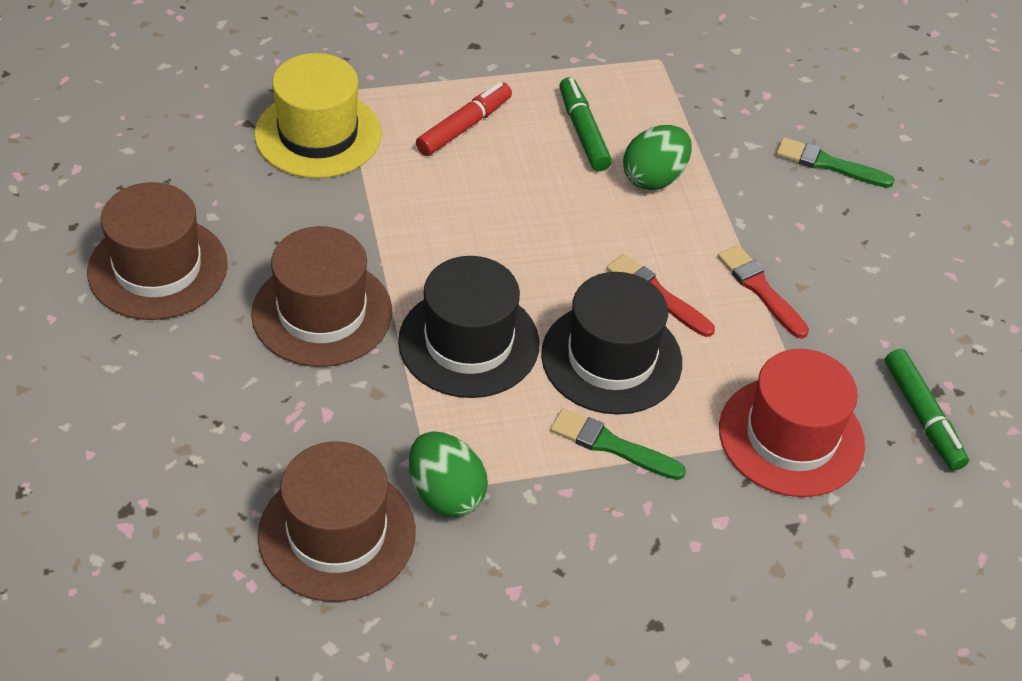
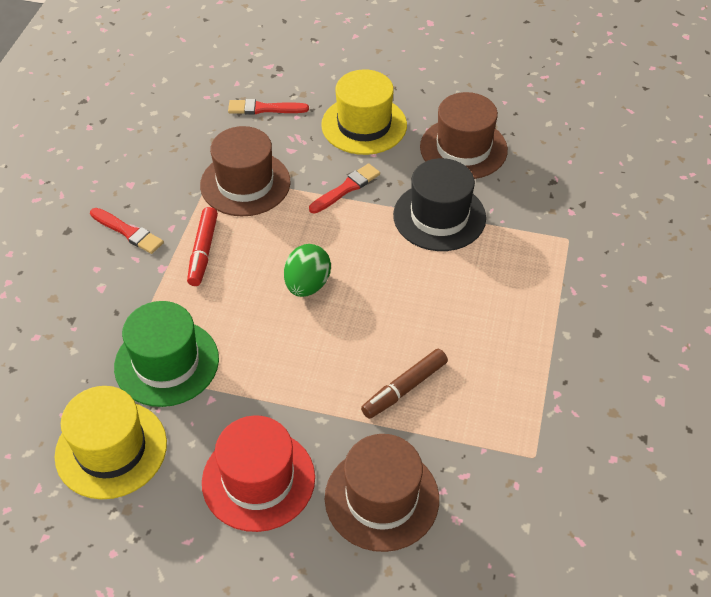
black hat: [398,256,539,398] [541,272,682,414] = 2 -> [393,158,486,251] = 1
brown marker: none = 0 -> [361,349,448,419] = 1
green brush: [550,408,686,480] [776,137,895,188] = 2 -> none = 0
green egg: [409,432,488,517] [623,125,692,190] = 2 -> [284,244,331,297] = 1
green hat: none = 0 -> [114,301,219,407] = 1
green marker: [559,77,612,171] [885,349,969,471] = 2 -> none = 0
red brush: [607,254,715,337] [718,245,809,339] = 2 -> [90,208,164,254] [228,99,309,114] [309,163,380,213] = 3
yellow hat: [254,53,382,178] = 1 -> [55,386,167,499] [321,70,407,155] = 2

